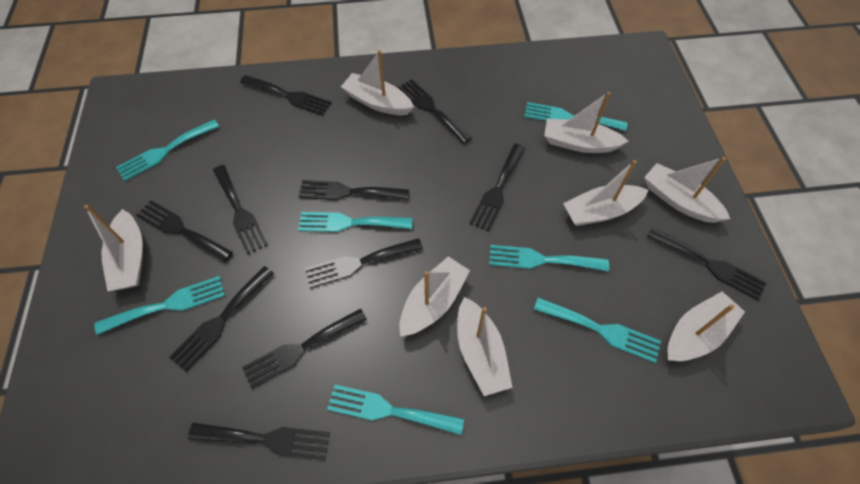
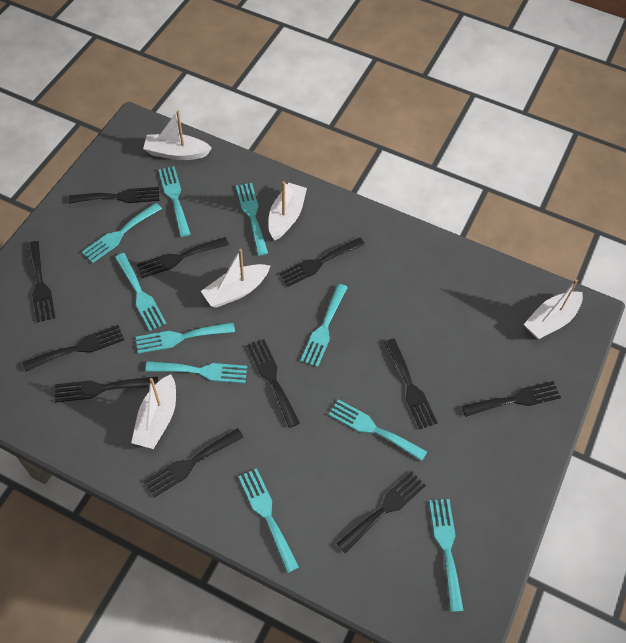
turquoise fork: [94,276,225,335] [116,120,219,181] [298,212,413,232] [327,385,464,435] [489,245,609,271] [524,102,627,131] [534,298,661,363] = 7 -> [82,203,162,263] [115,253,166,331] [136,322,235,353] [145,361,247,383] [158,166,191,237] [236,183,268,256] [238,468,299,573] [300,284,348,367] [329,399,427,461] [429,499,464,612] = 10
white boat: [84,205,143,291] [341,50,414,115] [399,256,470,337] [457,297,513,396] [544,92,628,153] [563,160,648,226] [644,157,730,223] [667,291,745,361] = 8 -> [131,374,176,449] [143,110,212,160] [201,249,270,308] [268,181,307,240] [524,279,583,339] = 5

